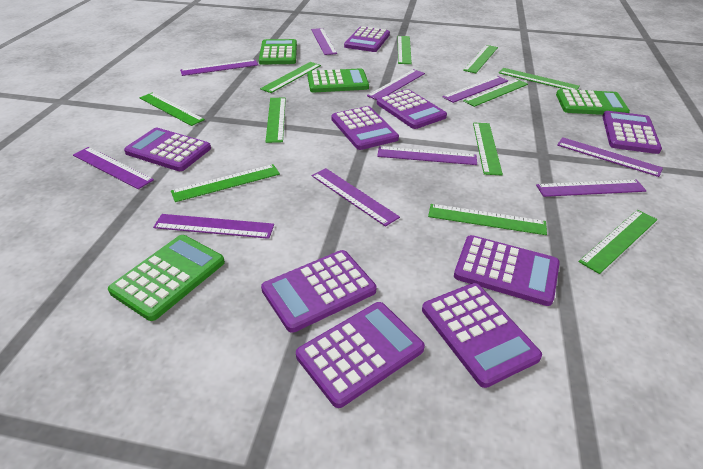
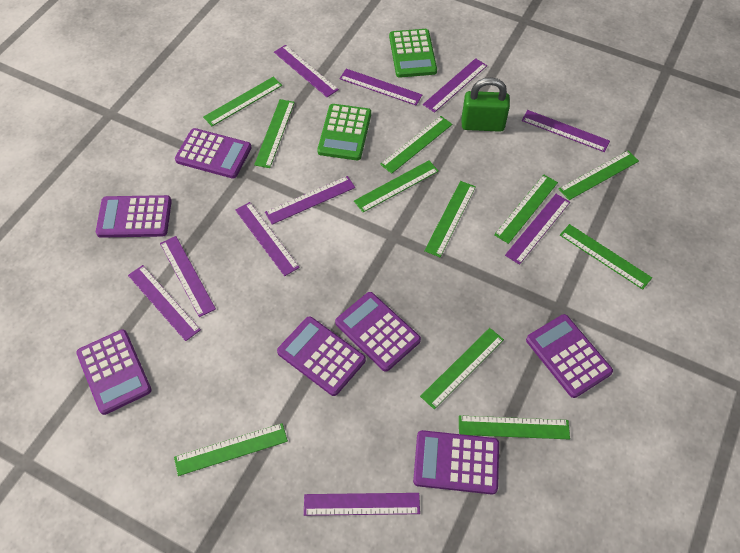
green calculator: [108,235,225,321] [259,39,297,64] [307,68,369,92] [556,89,630,115] = 4 -> [317,104,371,160] [389,29,437,78] = 2
green padlock: none = 0 -> [462,77,510,132] = 1
purple calculator: [124,128,211,171] [261,250,377,333] [296,302,425,408] [331,106,399,150] [344,26,390,52] [377,89,447,129] [422,283,542,388] [454,235,560,306] [602,111,662,154] = 9 -> [76,329,152,415] [96,195,172,238] [175,128,252,178] [277,316,366,396] [335,292,421,372] [413,430,499,494] [526,314,613,398] = 7

